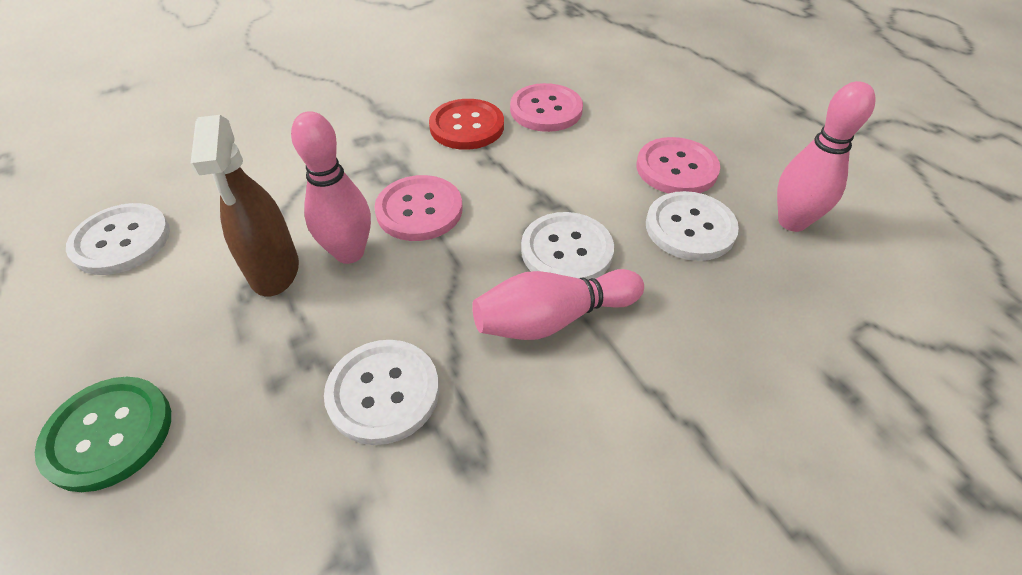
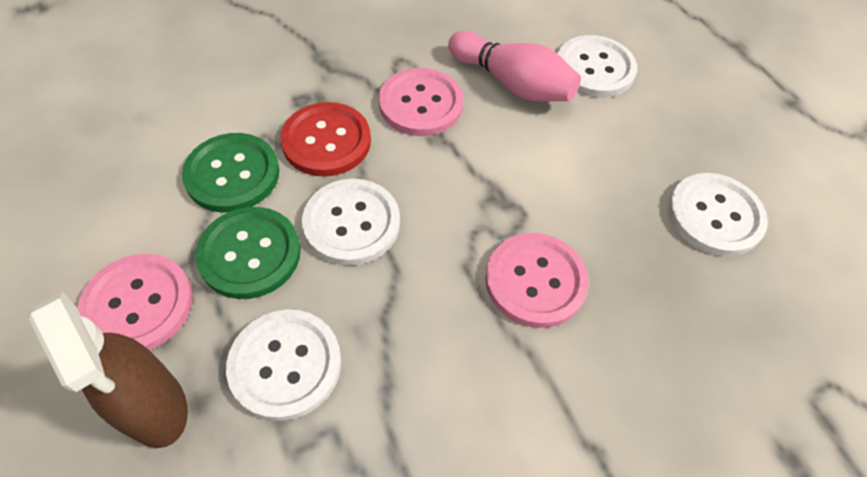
green button: [35,377,171,492] = 1 -> [182,133,279,213] [195,207,301,299] = 2
pink bowling pin: [291,111,371,264] [472,269,644,340] [777,81,876,232] = 3 -> [448,31,581,102] = 1

